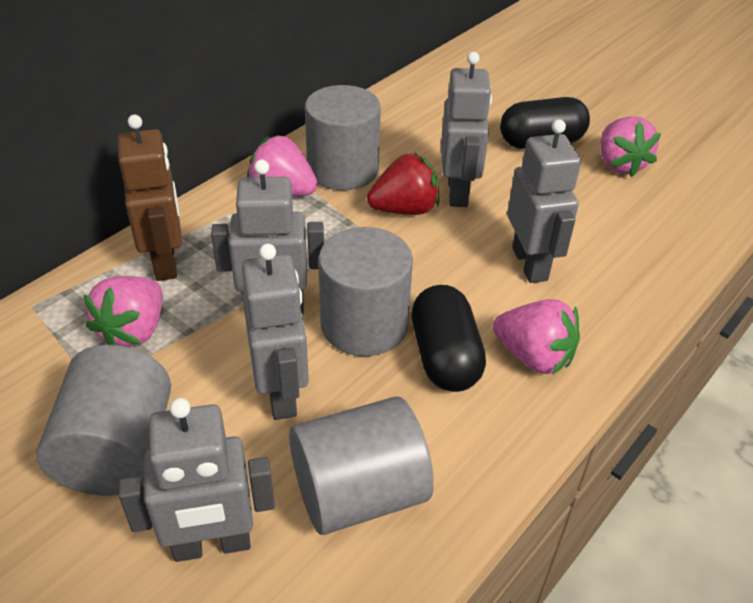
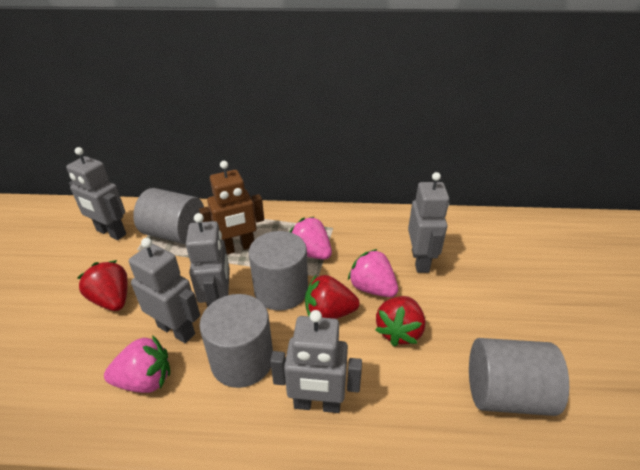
black capsule: [411,285,486,392] [500,97,590,149] = 2 -> none = 0
pink strawberry: [84,276,162,347] [247,135,318,196] [493,299,580,375] [600,116,661,177] = 4 -> [104,336,170,393] [290,216,332,260] [348,249,398,297] = 3
red strawberry: [367,153,439,215] = 1 -> [77,260,128,311] [305,274,360,319] [375,296,426,346] = 3

